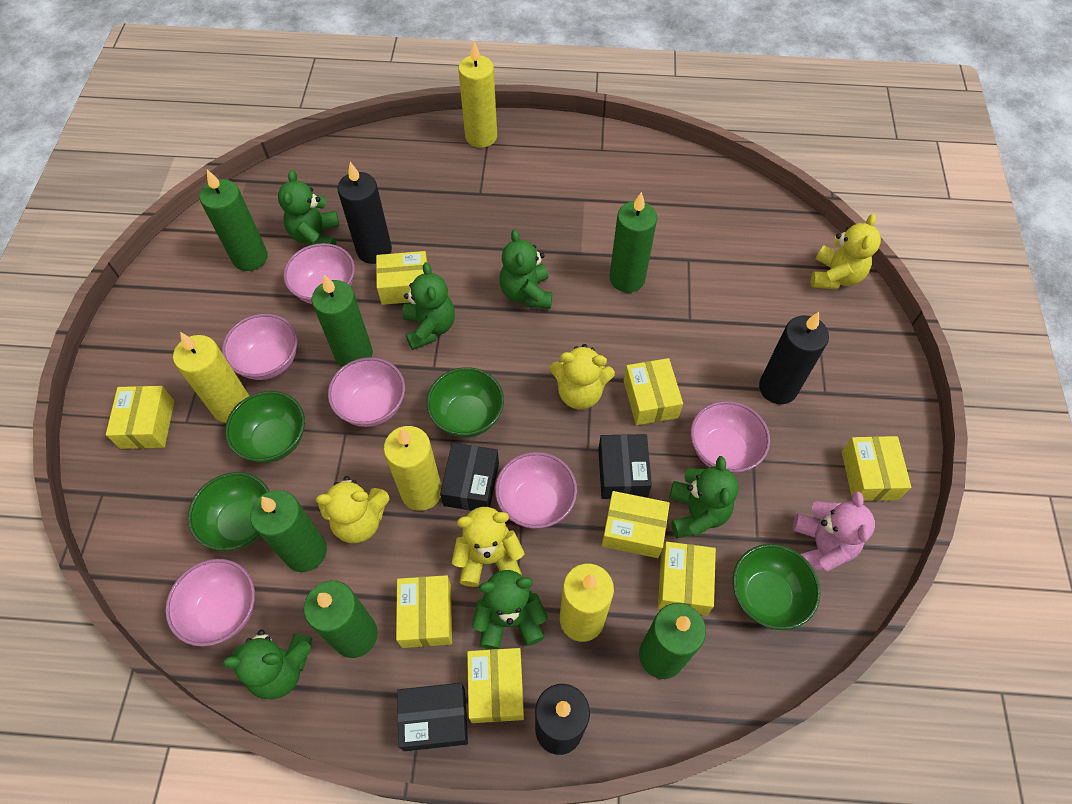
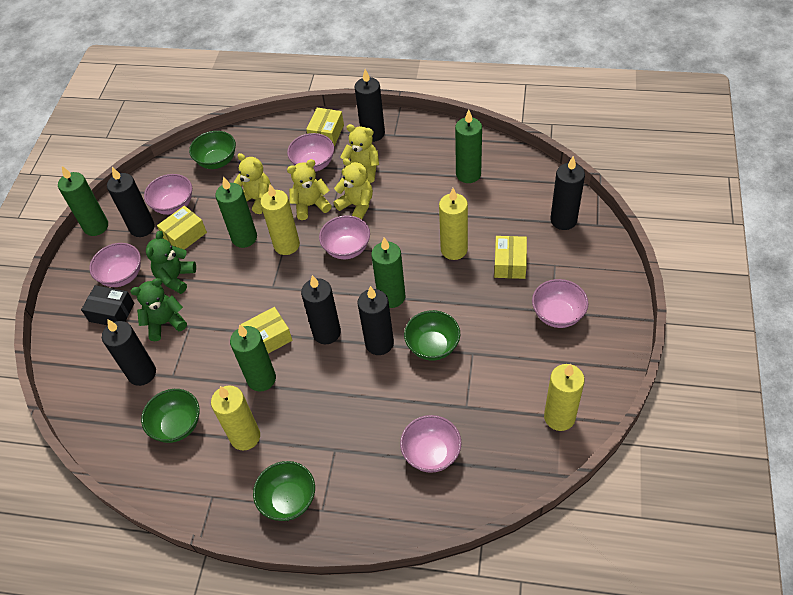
black box: [397,683,468,751] [440,443,499,511] [598,434,652,499] = 3 -> [81,285,135,325] = 1
black candle: [337,162,392,264] [535,684,590,755] [759,312,829,404] = 3 -> [102,319,156,386] [107,167,155,237] [301,275,341,344] [355,69,385,142] [357,286,394,355] [550,156,585,230] = 6
green candle: [199,170,268,271] [250,490,327,572] [304,581,378,658] [312,275,373,367] [610,192,657,292] [639,603,706,679] = 6 -> [58,166,108,236] [215,176,257,248] [230,324,276,392] [371,237,405,308] [455,110,482,183] = 5
green teddy bear: [223,630,313,699] [278,170,340,246] [402,262,455,350] [472,570,548,649] [499,229,552,309] [669,456,739,538] = 6 -> [130,278,187,341] [146,231,196,294] = 2
pink teddy bear: [793,491,875,571] = 1 -> none = 0
yellow box: [106,386,174,449] [376,251,428,305] [396,575,452,648] [467,648,524,723] [602,491,670,558] [624,358,683,425] [658,542,716,615] [841,436,911,501] = 8 -> [157,206,207,250] [241,307,292,354] [306,108,344,146] [494,236,527,279] = 4

